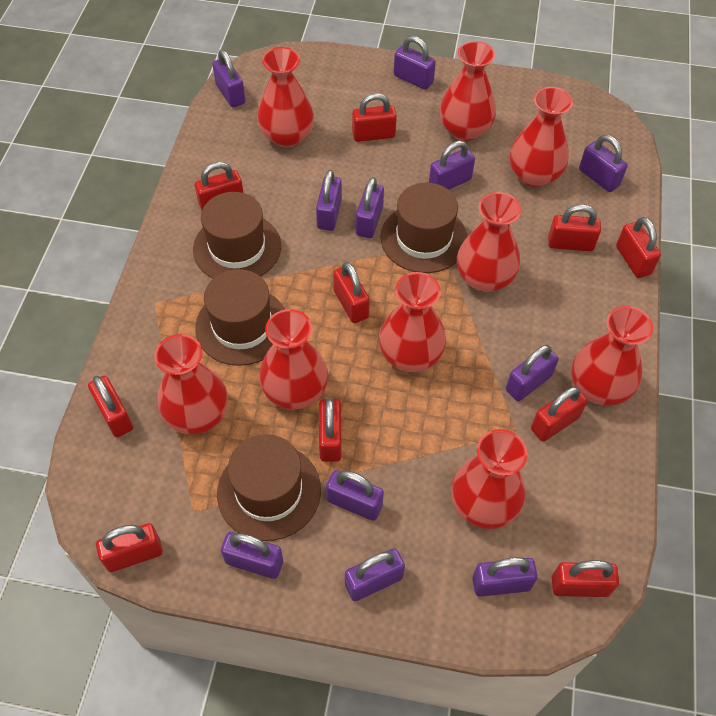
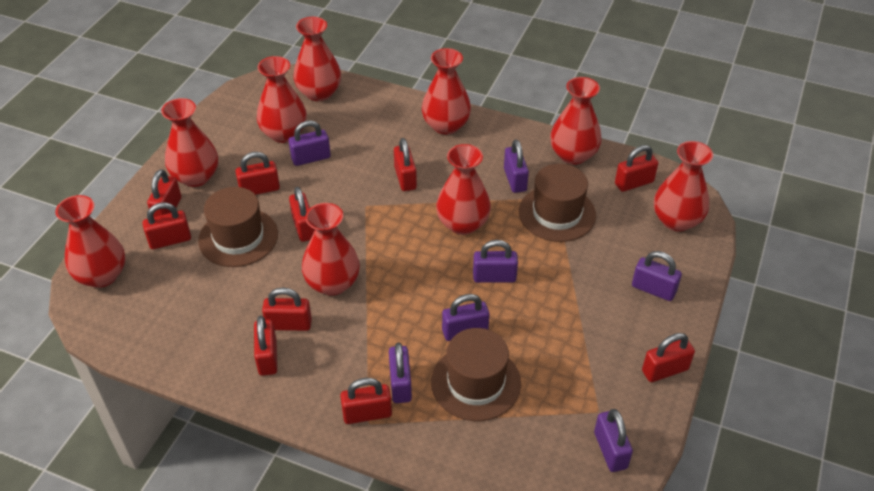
brown hat: [193,192,281,278] [195,269,285,366] [217,434,321,541] [380,183,467,273] = 4 -> [198,187,278,267] [431,328,521,421] [519,164,596,242] = 3
purple padlock: [212,49,245,107] [221,532,283,579] [316,170,342,231] [326,470,384,521] [345,548,405,601] [356,177,384,238] [394,36,436,90] [429,141,475,190] [472,557,538,597] [506,345,559,401] [579,135,628,192] = 11 -> [289,120,331,166] [389,343,412,403] [442,294,490,341] [473,240,518,283] [504,139,529,193] [594,409,633,472] [632,251,682,301] = 7

